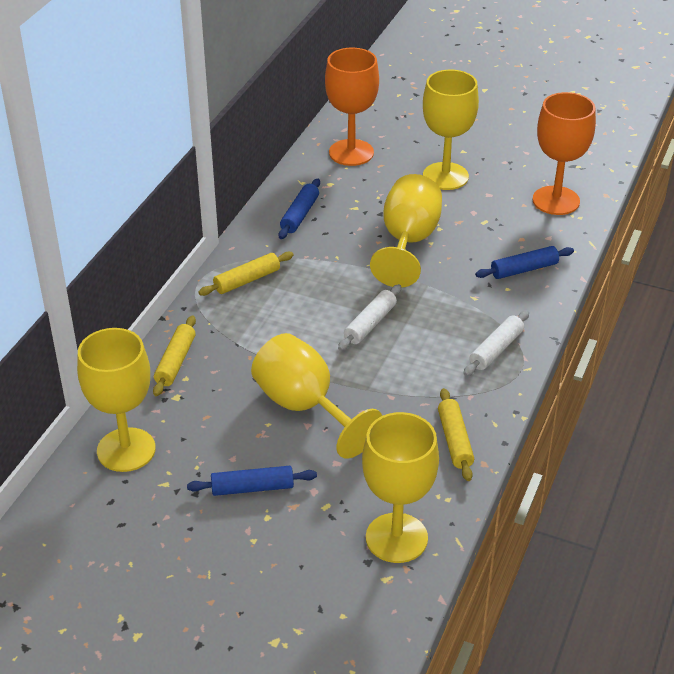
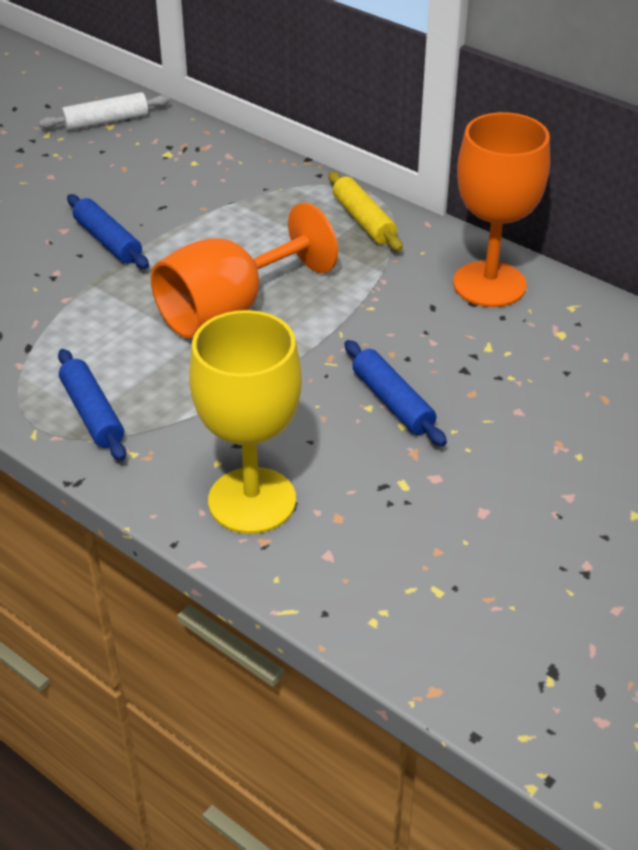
white rolling pin: [338,284,401,351] [463,310,529,376] = 2 -> [39,92,170,131] = 1
yellow goblet: [77,328,156,472] [251,333,382,459] [362,412,439,563] [370,174,442,288] [423,70,479,190] = 5 -> [189,310,302,534] = 1
yellow rolling pin: [153,316,196,396] [198,252,294,296] [438,388,474,481] = 3 -> [328,171,403,251] = 1

